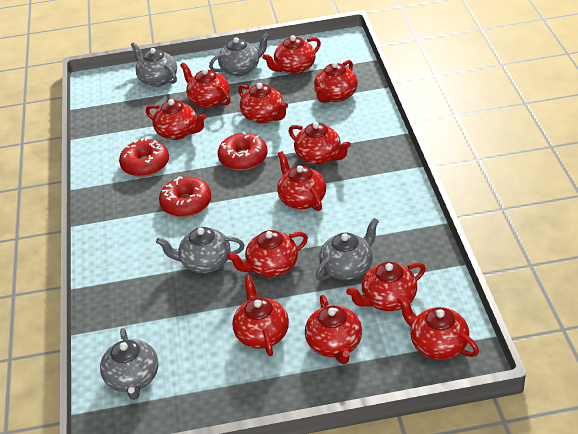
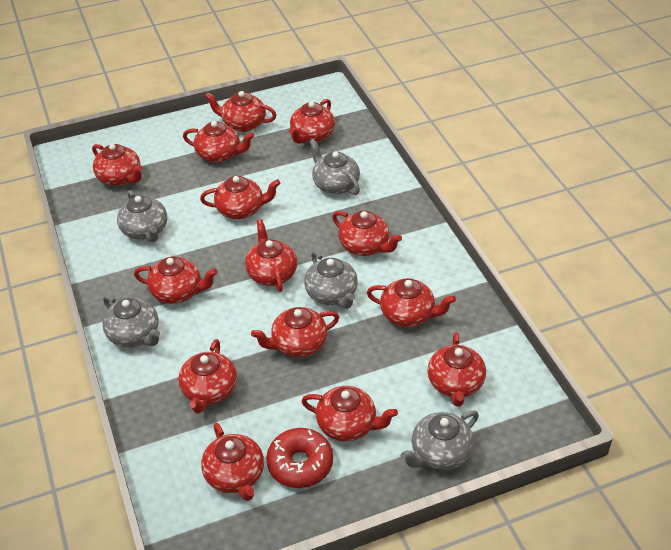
red donut: [119,138,169,177] [159,176,211,217] [218,132,268,171] = 3 -> [266,428,333,488] = 1
red teapot: [146,99,207,140] [180,62,231,108] [227,230,308,277] [232,275,289,356] [238,83,288,123] [262,35,321,74] [277,151,326,211] [288,122,351,165] [305,295,362,364] [314,60,358,103] [346,262,426,311] [397,295,479,360] = 12 -> [92,144,142,186] [134,257,218,304] [179,339,237,414] [183,121,254,163] [200,176,280,219] [201,423,264,501] [205,91,276,132] [245,219,297,292] [251,307,339,357] [289,99,335,144] [302,386,398,441] [332,211,402,256] [367,278,456,327] [428,332,486,407] = 14

